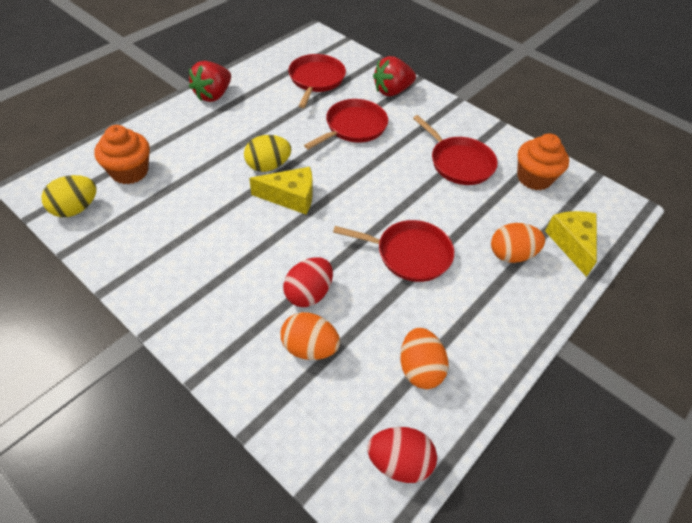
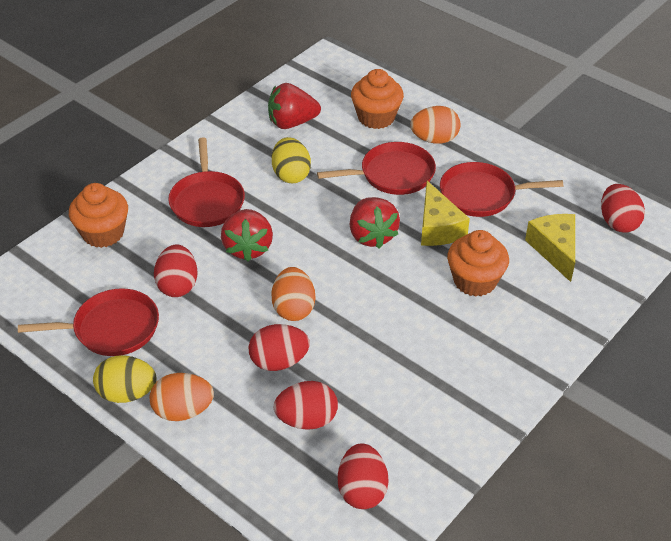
orange cupcake: [94,125,150,184] [517,133,569,190] = 2 -> [69,183,128,248] [351,69,404,129] [447,230,509,297] = 3
red egg: [283,257,333,307] [367,427,437,483] = 2 -> [154,244,198,297] [249,324,310,371] [274,381,338,430] [338,443,388,509] [601,184,645,233] = 5
red strawberry: [189,61,231,102] [373,56,416,96] = 2 -> [221,209,273,261] [268,83,321,129] [350,197,400,248] = 3

